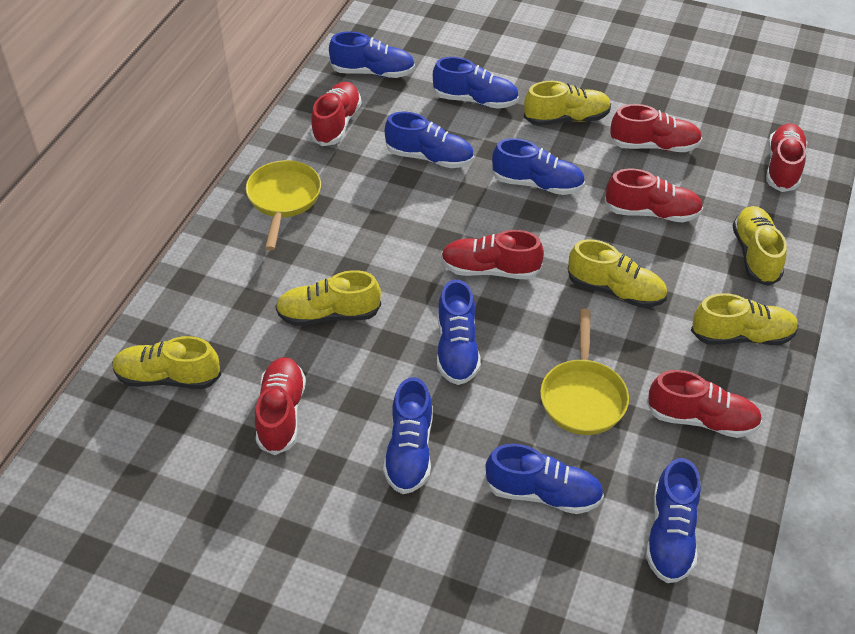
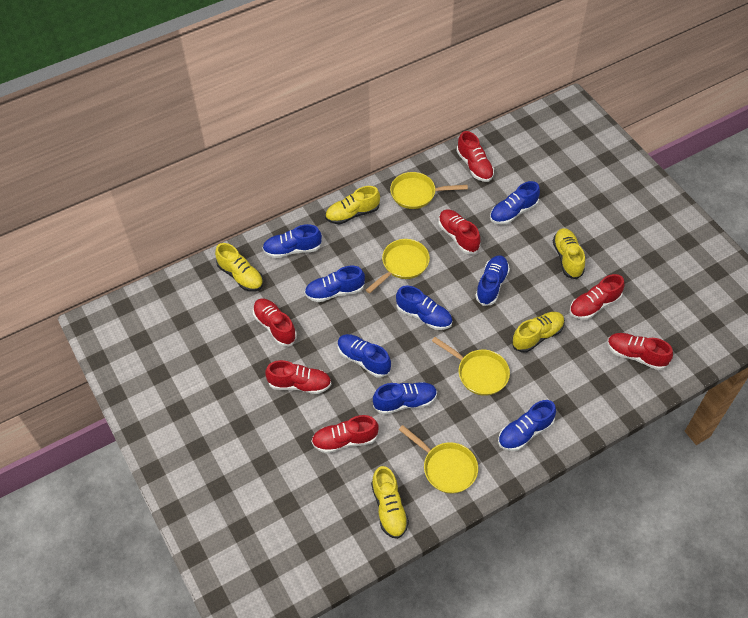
yellow pan: [246,160,321,250] [540,309,629,435] = 2 -> [366,239,430,294] [390,172,468,209] [399,425,478,494] [432,337,510,396] = 4
yellow shoe: [112,336,221,389] [275,270,381,326] [524,81,611,126] [568,239,667,308] [691,293,799,345] [732,206,787,286] = 6 -> [215,243,263,291] [325,186,380,224] [371,466,409,539] [512,312,565,353] [553,228,585,279] = 5

